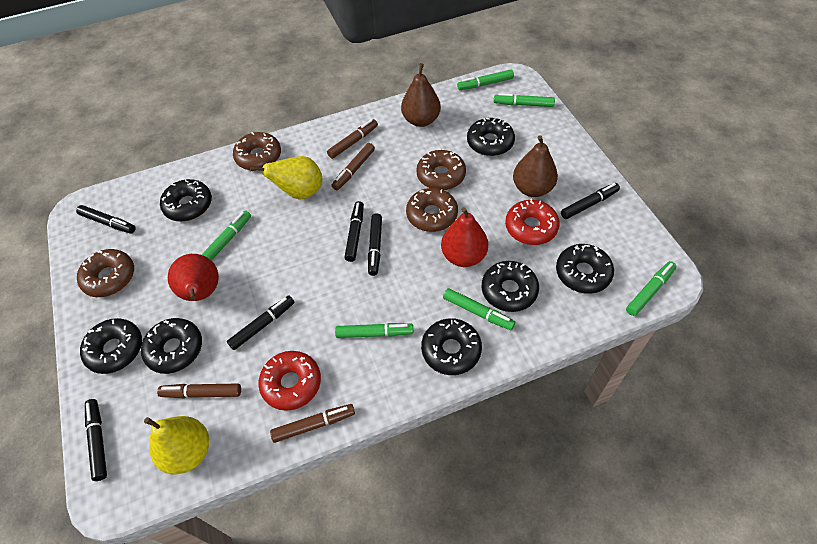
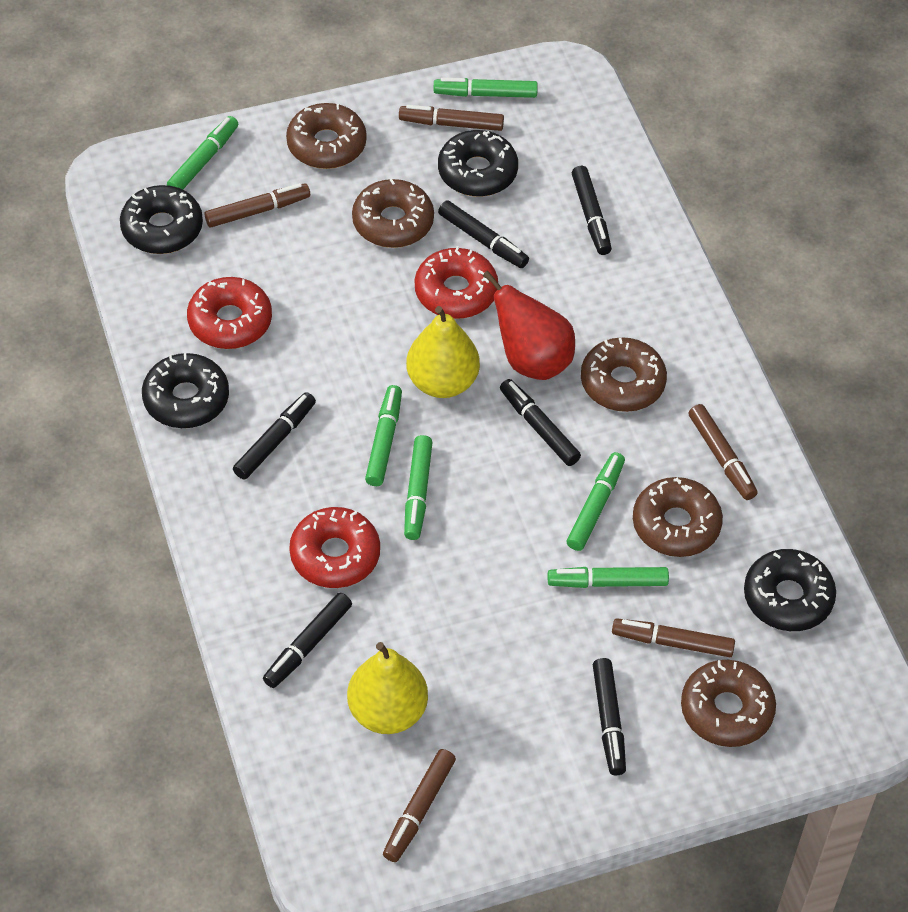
black donut: [80,318,142,374] [141,318,202,374] [160,179,212,222] [421,318,482,375] [467,118,515,156] [482,261,539,312] [556,244,614,294] = 7 -> [120,185,203,254] [142,353,229,428] [438,130,518,197] [744,549,836,631] = 4
brown donut: [77,249,134,297] [233,132,281,171] [406,188,458,232] [416,150,466,190] = 4 -> [286,103,367,169] [352,179,434,248] [581,337,667,412] [633,477,723,557] [681,660,776,747] = 5
brown marker: [157,384,241,398] [270,404,355,443] [327,119,378,159] [332,143,375,190] = 4 -> [205,183,310,227] [383,749,456,862] [399,105,504,131] [612,618,735,657] [688,404,758,500] = 5
brown pear: [401,63,441,127] [513,135,558,197] = 2 -> none = 0
red donut: [258,351,321,411] [505,199,560,245] = 2 -> [187,277,272,349] [289,507,380,588] [415,246,498,319] = 3
red pear: [168,254,219,301] [441,207,488,267] = 2 -> [483,271,575,380] = 1

